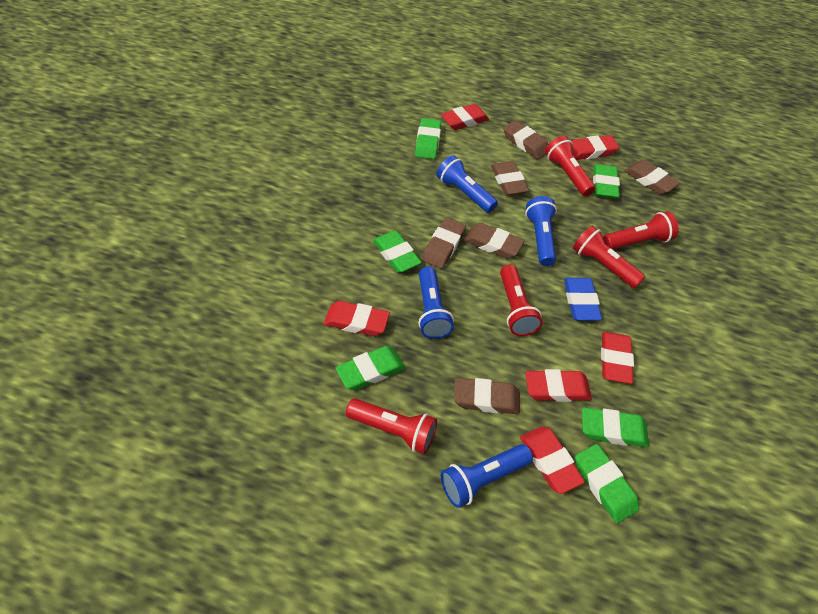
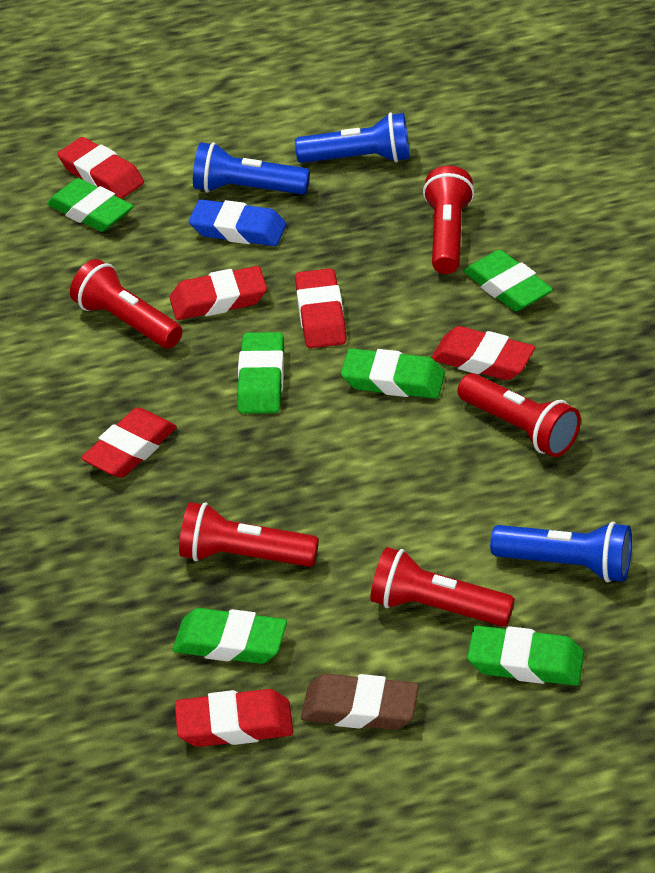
blue flashlight: [418,267,454,339] [436,155,498,213] [441,444,533,508] [525,196,557,266] = 4 -> [193,142,310,194] [295,112,410,163] [490,522,632,582] = 3
brown eraser: [422,218,466,269] [454,378,520,414] [464,223,524,258] [491,161,529,196] [503,120,548,159] [624,160,680,194] = 6 -> [301,674,419,730] = 1

